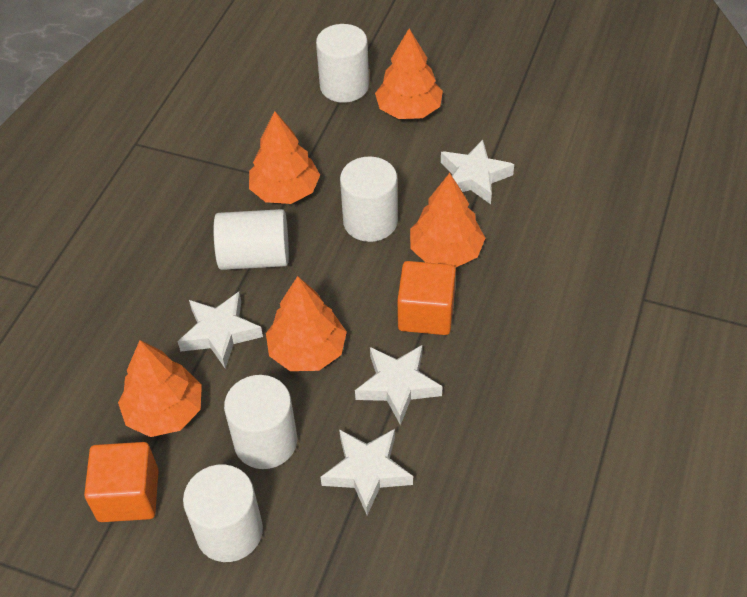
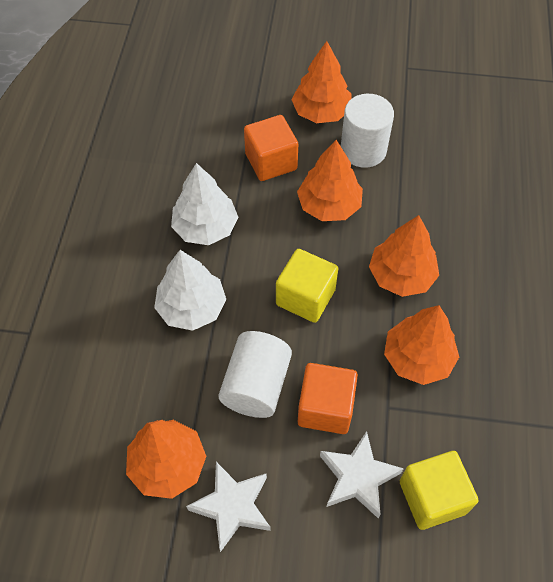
white cylinder: [183,465,263,562] [214,209,289,270] [224,375,297,469] [316,24,369,103] [340,156,398,242] = 5 -> [218,331,292,418] [341,94,394,168] = 2
white star: [178,292,263,369] [320,429,413,515] [355,345,443,425] [441,140,514,204] = 4 -> [186,462,271,552] [320,431,404,518] = 2
white tree: none = 0 -> [154,250,226,331] [171,163,238,245] = 2
yellow cube: none = 0 -> [276,249,338,323] [400,451,479,530] = 2

